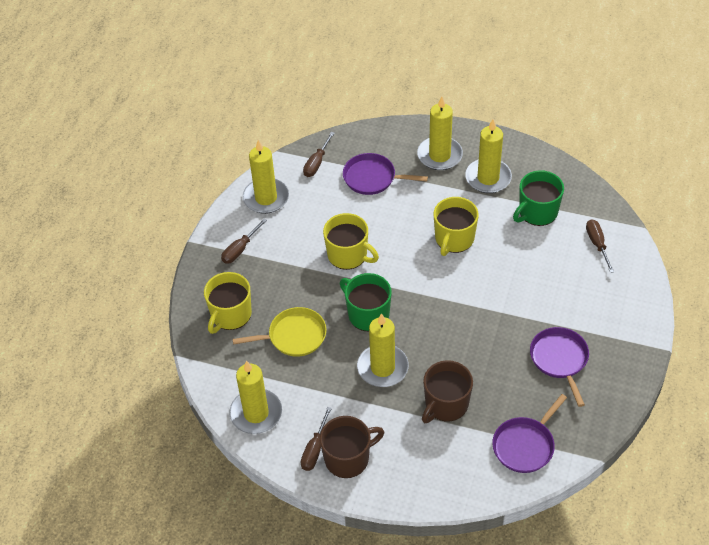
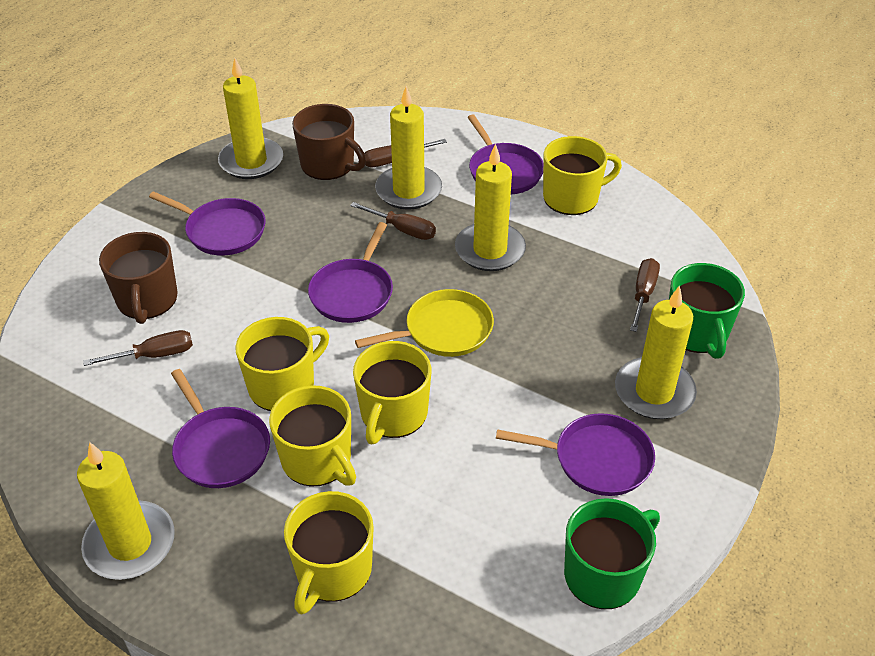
purple pan: [343,153,428,195] [492,394,567,473] [530,327,589,407] = 3 -> [149,191,266,256] [171,369,270,488] [308,222,393,323] [467,114,543,194] [496,413,655,496] = 5
yellow mug: [204,272,252,334] [323,213,379,270] [434,197,479,256] = 3 -> [235,317,329,411] [269,385,356,487] [284,491,374,615] [353,341,431,444] [543,136,622,215] = 5

